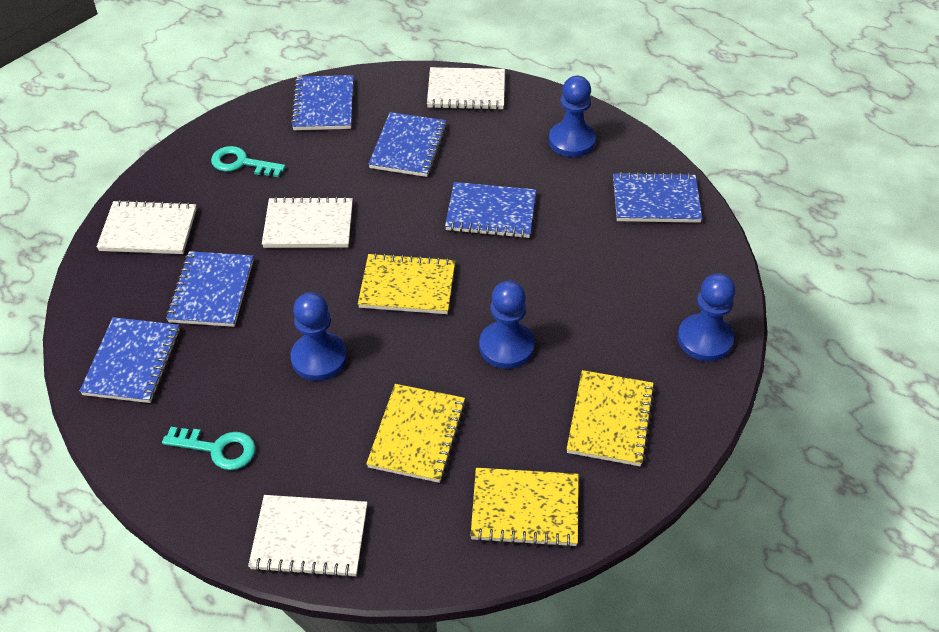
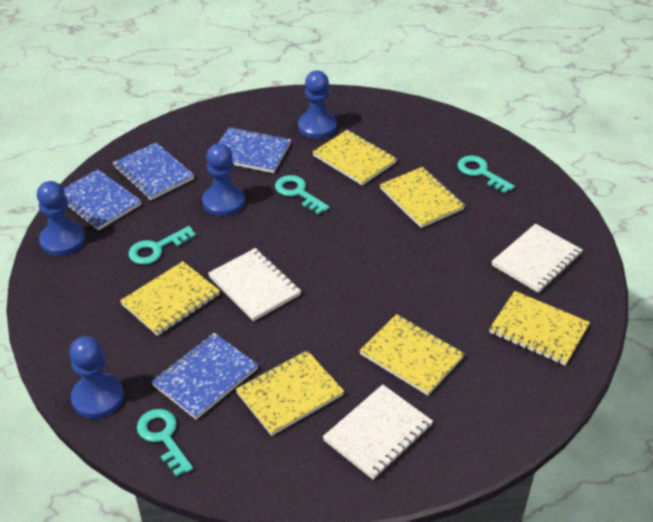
blue notebook: [79,317,180,403] [166,251,254,327] [290,75,353,130] [369,112,447,177] [445,182,536,238] [613,172,702,223] = 6 -> [63,169,141,230] [113,142,194,200] [151,333,258,420] [218,127,291,173] = 4
turquoise key: [162,427,256,470] [211,146,286,177] = 2 -> [129,226,196,265] [137,409,193,477] [275,175,330,215] [457,156,515,193] = 4
white notebook: [97,200,197,254] [248,495,367,578] [262,196,353,248] [427,67,505,110] = 4 -> [208,248,301,321] [323,384,433,480] [491,224,583,293] = 3
yellow notebook: [358,253,455,314] [366,384,466,483] [471,468,579,548] [567,370,655,466] = 4 -> [120,261,220,336] [236,350,344,436] [313,130,397,186] [359,314,465,396] [380,167,465,228] [489,291,590,366] = 6

